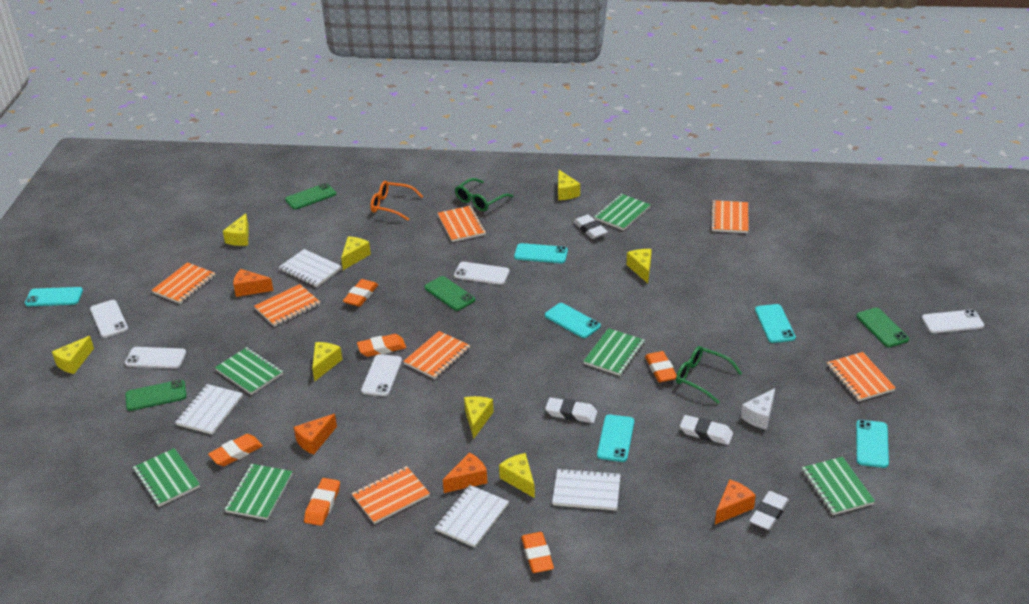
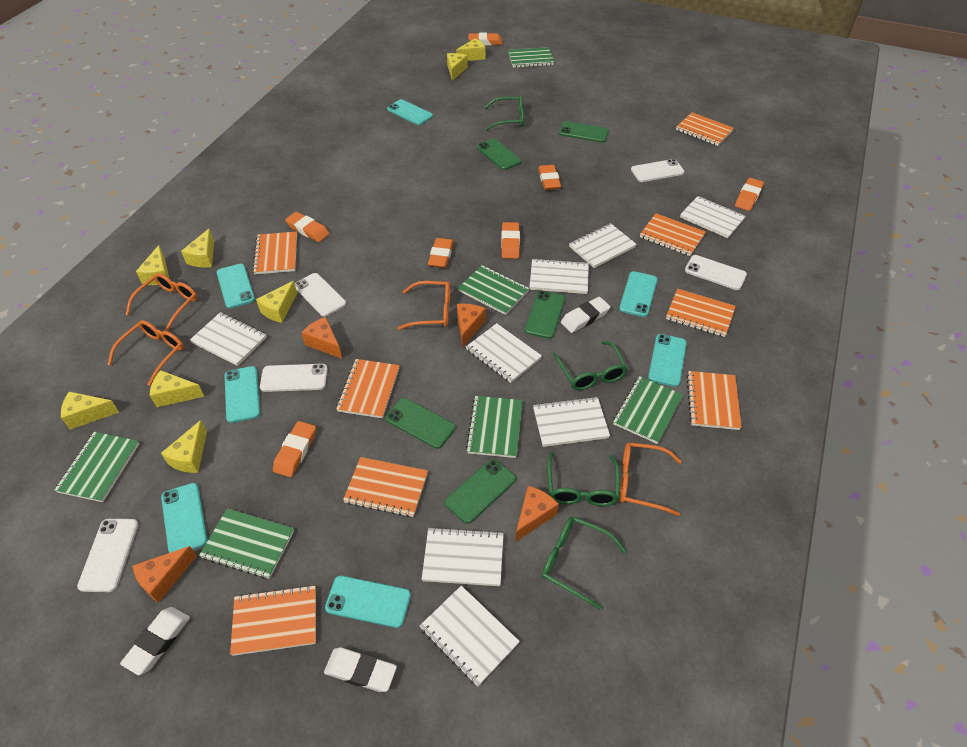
green glasses: [455,178,513,211] [676,346,742,404] = 2 -> [484,95,524,131] [542,517,626,610] [547,452,620,506] [553,341,628,390] = 4
green phone: [125,380,187,411] [285,183,336,210] [424,276,475,311] [856,307,909,348] = 4 -> [385,398,456,449] [445,459,516,524] [477,138,521,170] [525,291,565,339] [559,121,609,143] = 5
orange eraser: [208,434,263,466] [304,478,340,526] [343,279,378,307] [357,334,406,357] [521,532,554,573] [645,351,677,382] = 6 -> [273,421,316,477] [285,212,329,242] [428,238,454,268] [469,33,502,45] [501,222,520,259] [538,165,561,190] [735,178,764,211] = 7
orange glasses: [370,181,423,221] = 1 -> [107,320,184,386] [125,273,197,331] [397,281,450,330] [620,442,682,516] = 4
orange notebook: [152,262,215,304] [254,284,320,327] [351,466,430,524] [403,331,470,379] [438,206,486,242] [710,200,749,233] [827,352,896,401] = 7 -> [230,585,316,656] [252,231,297,274] [336,359,400,418] [343,457,428,517] [640,213,706,256] [666,289,736,337] [676,112,734,146] [686,371,742,430] = 8
turquoise phone: [25,287,83,306] [514,243,568,263] [545,303,601,338] [597,415,634,462] [755,304,796,343] [856,420,889,468] = 6 -> [161,483,207,553] [217,264,255,309] [225,366,260,423] [325,576,411,628] [387,99,433,125] [619,271,658,317] [648,334,687,387] = 7
white cheese: [741,388,775,430] = 1 -> none = 0
white eraser: [545,397,597,423] [573,215,608,239] [680,415,733,445] [750,491,789,530] = 4 -> [120,607,190,675] [324,647,397,692] [561,297,610,333] = 3
white notebook: [175,384,243,435] [279,249,342,287] [435,485,509,548] [552,468,621,511] = 4 -> [190,312,267,366] [420,586,520,686] [422,527,504,586] [466,323,542,383] [530,258,589,294] [533,396,610,447] [569,223,637,268] [680,196,746,238] = 8

